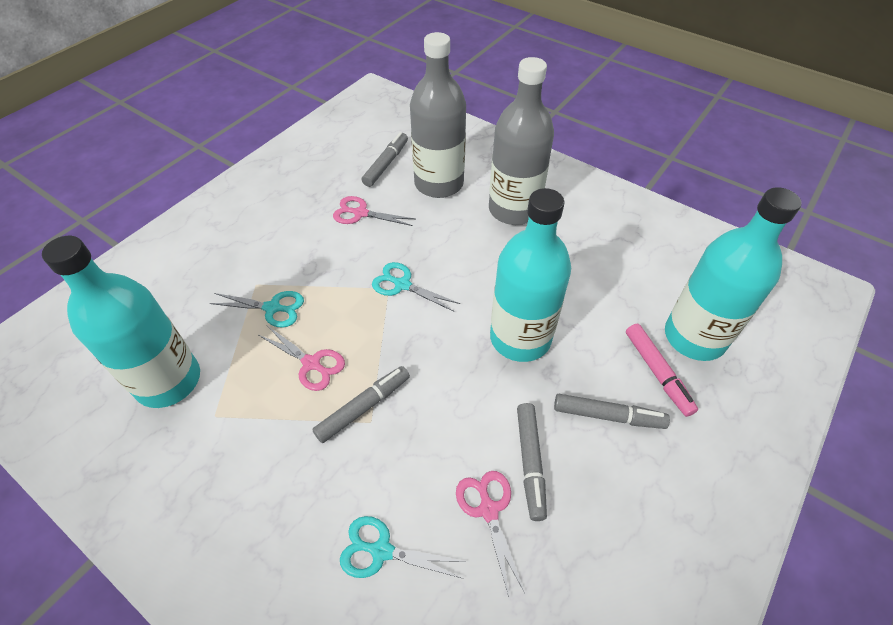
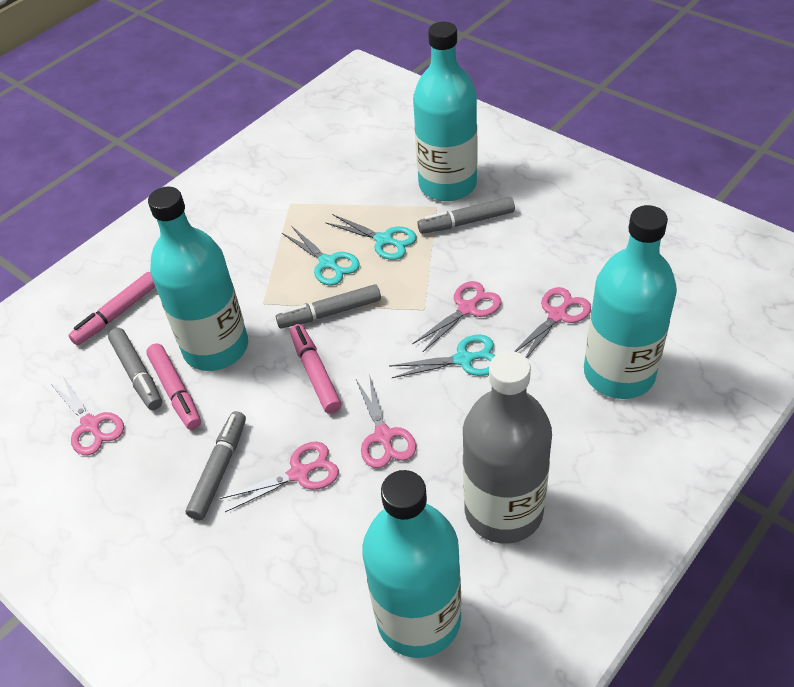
grey bottle: [410,32,466,198] [489,57,554,225] = 2 -> [463,351,552,544] = 1
pink marker: [626,324,698,417] = 1 -> [68,272,155,345] [146,343,201,430] [290,324,342,414] = 3
pink scissors: [259,326,345,391] [333,196,415,226] [456,471,525,597] = 3 -> [50,376,124,455] [220,442,339,512] [356,374,416,468] [412,281,501,352] [514,287,591,358] = 5
turquoise bottle: [42,236,200,408] [490,188,571,362] [665,187,802,361] = 3 -> [148,187,248,371] [362,470,462,658] [413,22,477,201] [584,205,677,399] = 4

